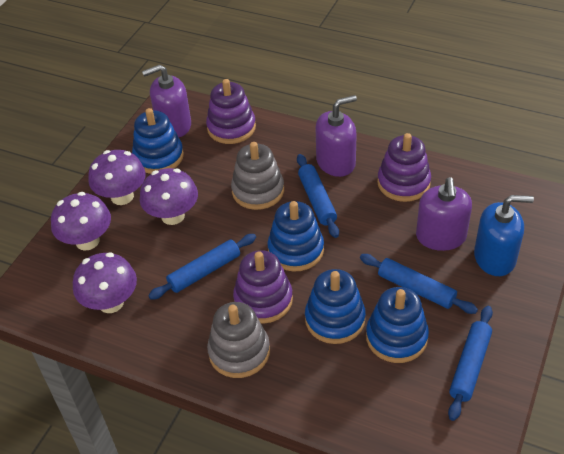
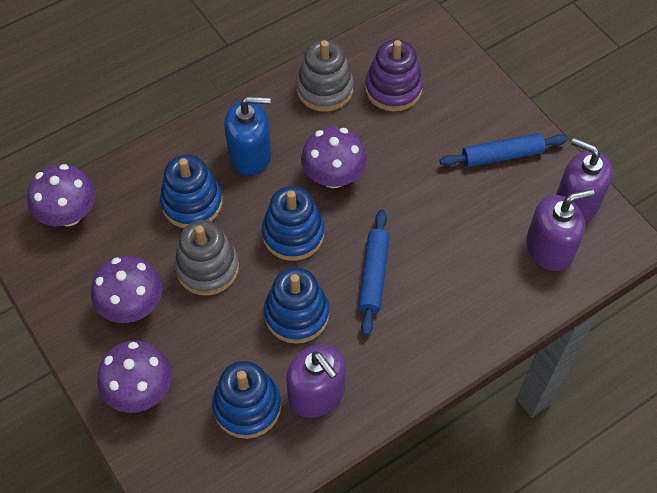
blue rolling pin: [148,234,256,300] [297,154,339,238] [360,254,478,314] [448,306,493,421] = 4 -> [358,210,390,336] [439,133,567,167] = 2
purple stacking toy: [206,79,256,144] [233,250,293,324] [377,133,431,202] = 3 -> [365,39,423,112] = 1

